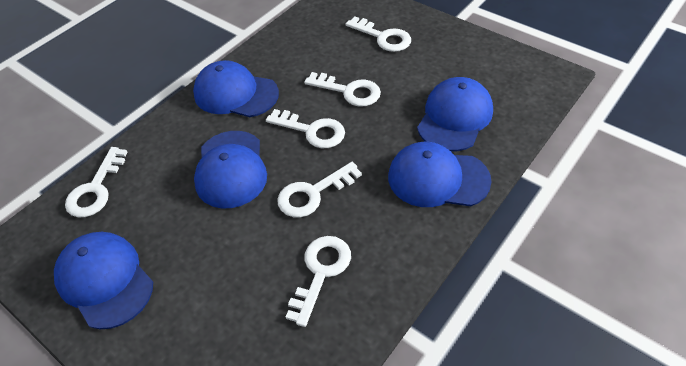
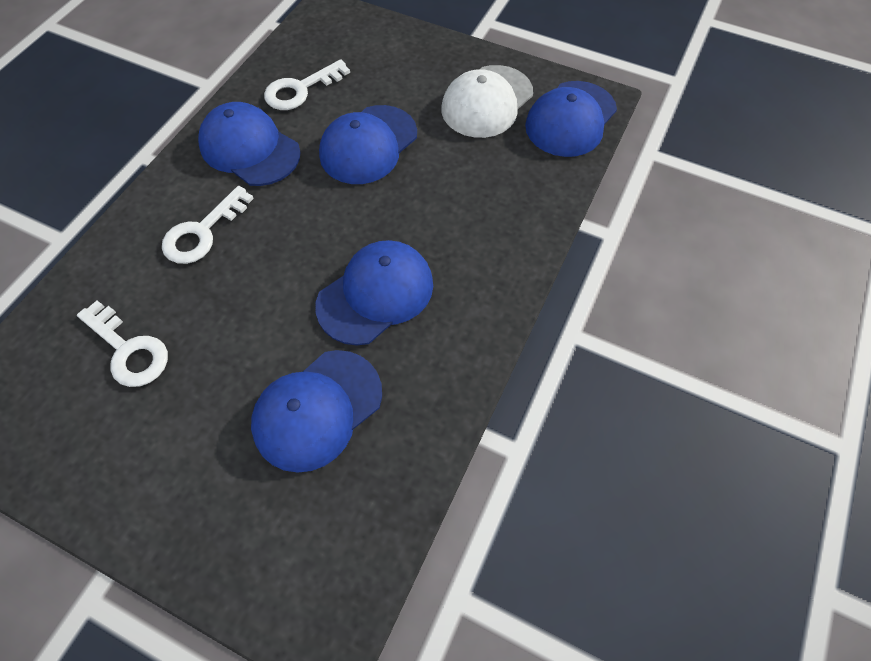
white cap: none = 0 -> [441,65,533,138] = 1
white key: [65,147,127,217] [266,109,345,148] [277,162,362,217] [286,236,351,327] [304,72,381,107] [345,16,411,52] = 6 -> [77,300,168,387] [162,186,254,264] [264,59,350,110] = 3

